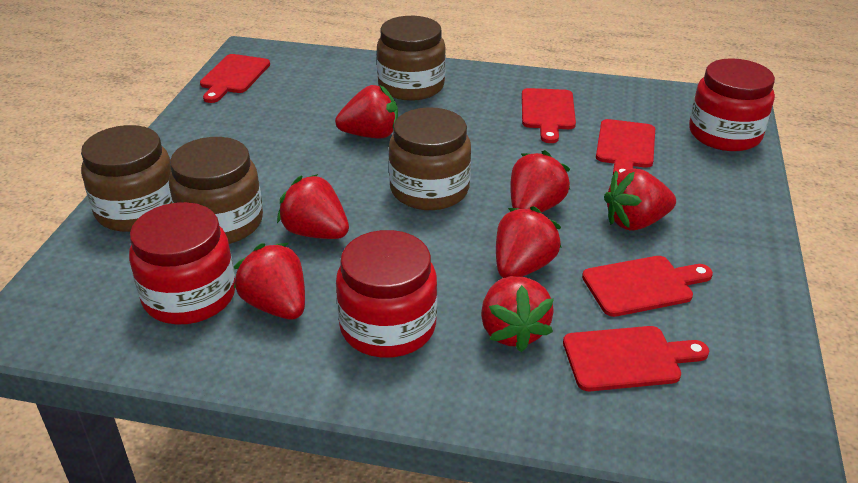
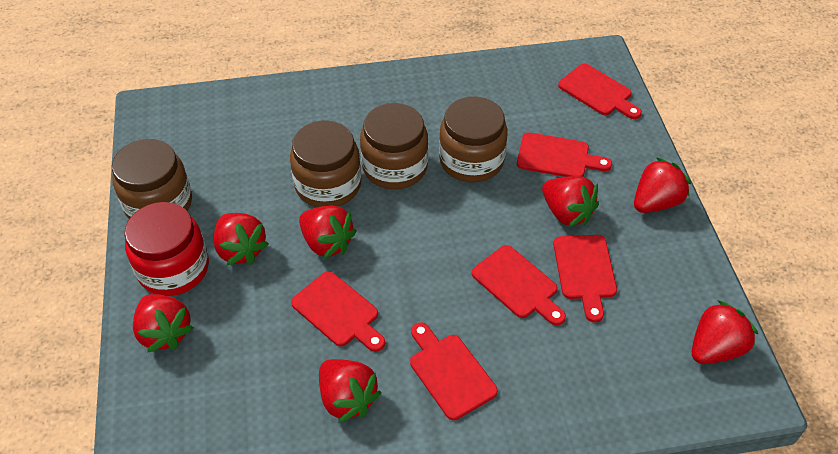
red cutting board: [200,54,270,103] [522,88,576,143] [563,326,709,391] [582,256,713,317] [596,119,655,175] = 5 -> [291,271,385,352] [410,322,498,420] [472,245,566,326] [517,132,612,177] [553,235,617,322] [558,64,642,119] = 6
red jar: [129,202,235,324] [336,230,437,358] [689,58,775,151] = 3 -> [124,202,209,296] = 1

